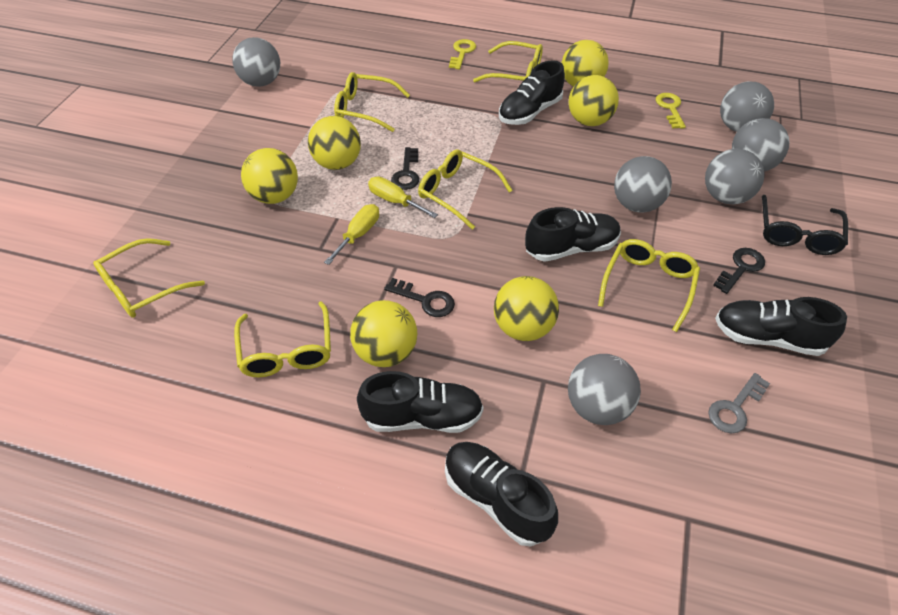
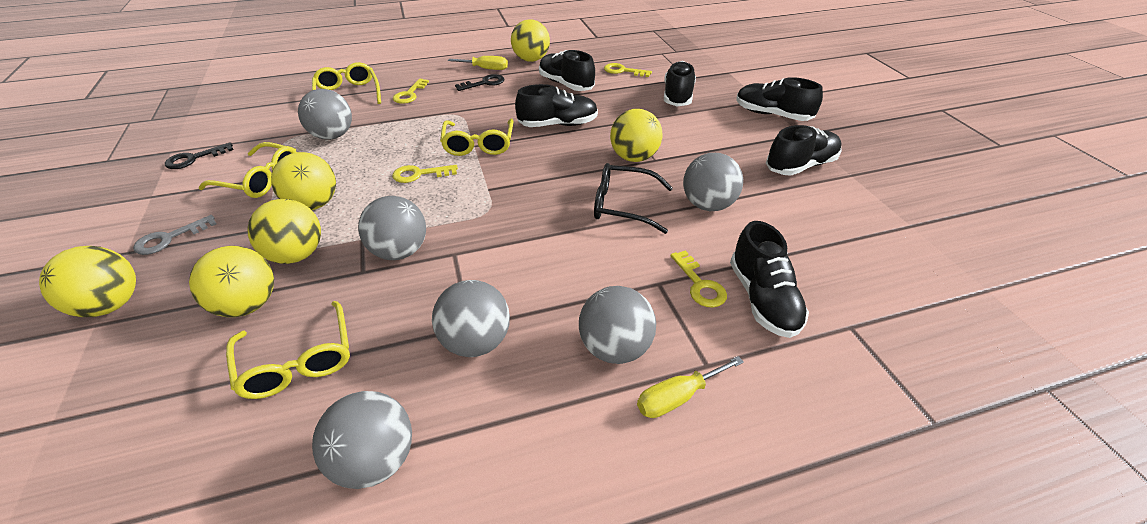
black key: [384,278,455,317] [391,147,419,190] [713,248,765,294] = 3 -> [165,142,234,169] [455,74,504,91] = 2
black shoe: [357,371,484,433] [445,442,558,546] [499,60,565,125] [525,207,621,262] [715,297,847,356] = 5 -> [515,84,598,127] [539,50,595,91] [664,61,696,107] [730,221,809,338] [736,77,823,121] [766,125,842,176] = 6
yellow glasses: [93,238,205,318] [234,301,331,377] [334,72,410,132] [418,149,512,230] [473,41,543,82] [598,239,700,332] = 6 -> [199,142,296,198] [226,301,350,399] [312,62,381,104] [440,119,513,156] = 4
yellow key: [449,39,476,69] [656,93,686,129] = 2 -> [392,165,458,183] [393,79,429,104] [604,63,652,77] [671,250,727,307] = 4

